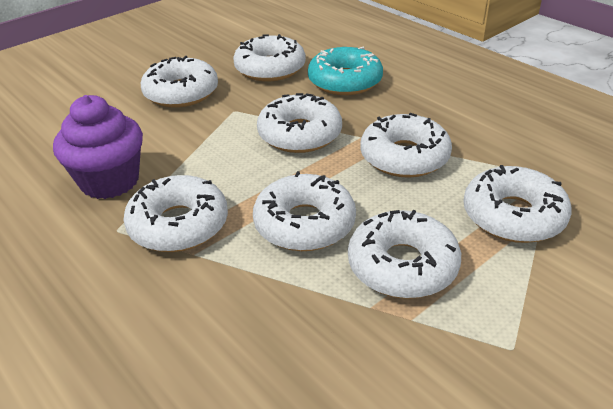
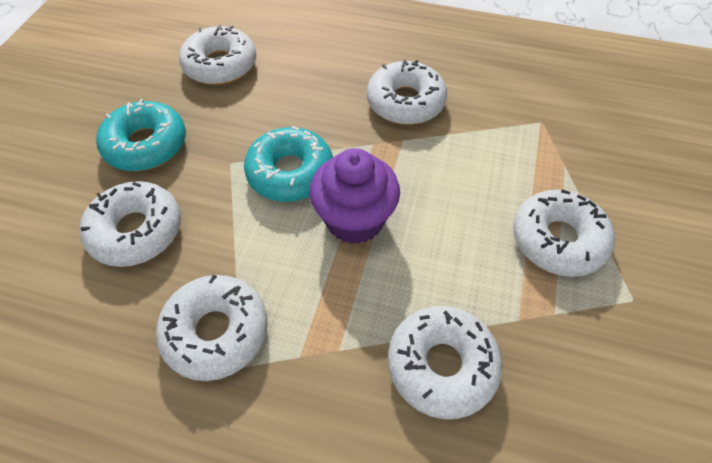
turquoise donut: [308,47,383,95] = 1 -> [96,99,186,171] [244,126,333,202] = 2
white donut: [123,175,228,252] [141,56,218,108] [233,34,306,81] [253,171,356,251] [257,93,342,153] [348,210,461,299] [360,113,452,178] [463,165,572,243] = 8 -> [80,181,181,267] [156,275,268,381] [179,25,256,85] [367,60,447,125] [388,306,502,419] [513,189,615,277] = 6

